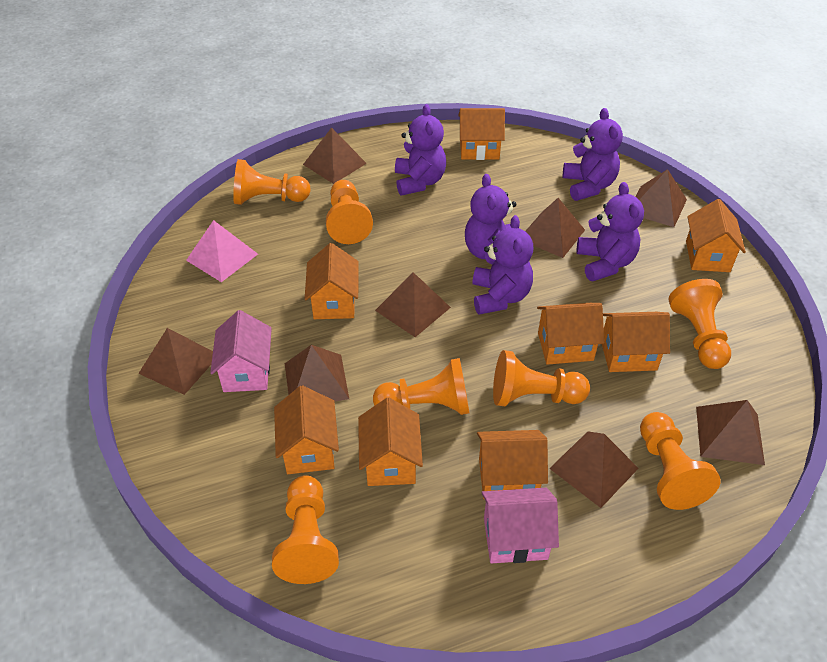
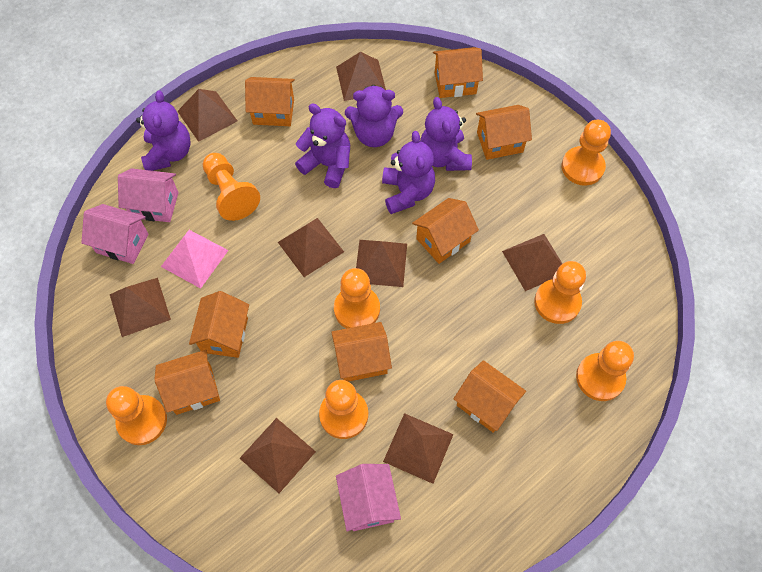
pink house: [210,310,272,392] [482,488,559,563] = 2 -> [81,204,148,264] [118,168,179,222] [336,464,401,531] = 3

